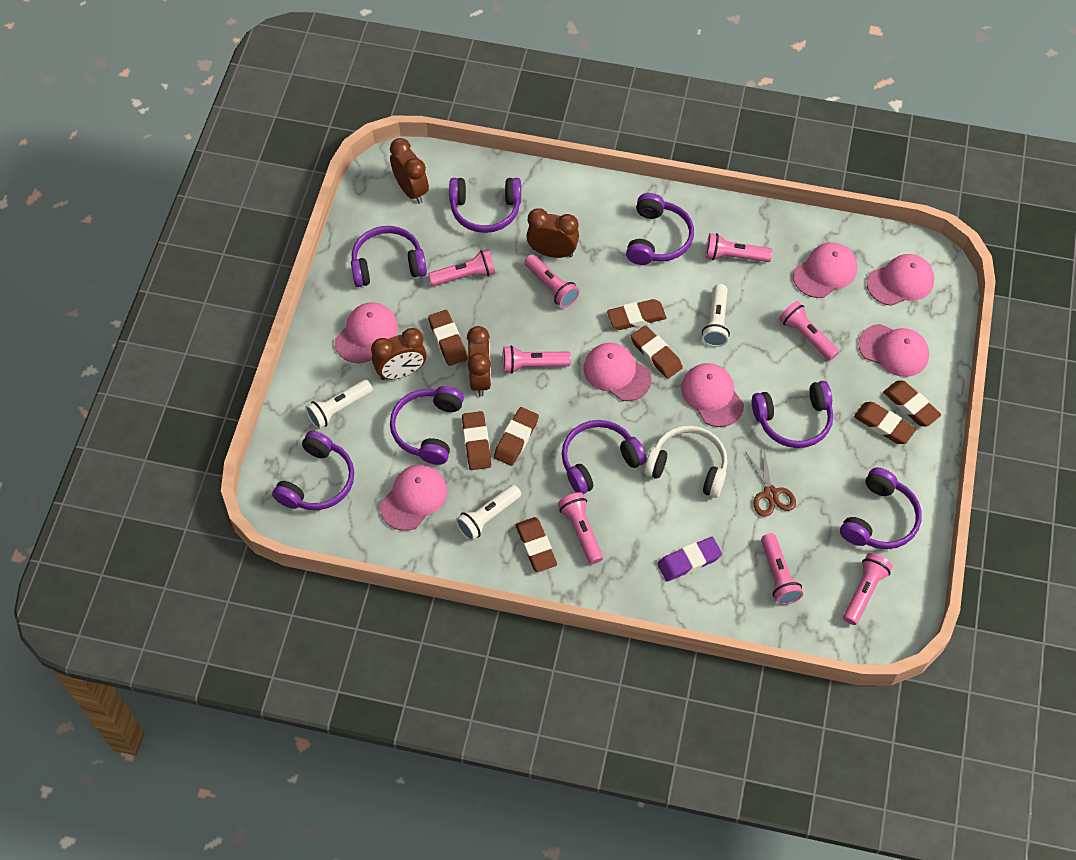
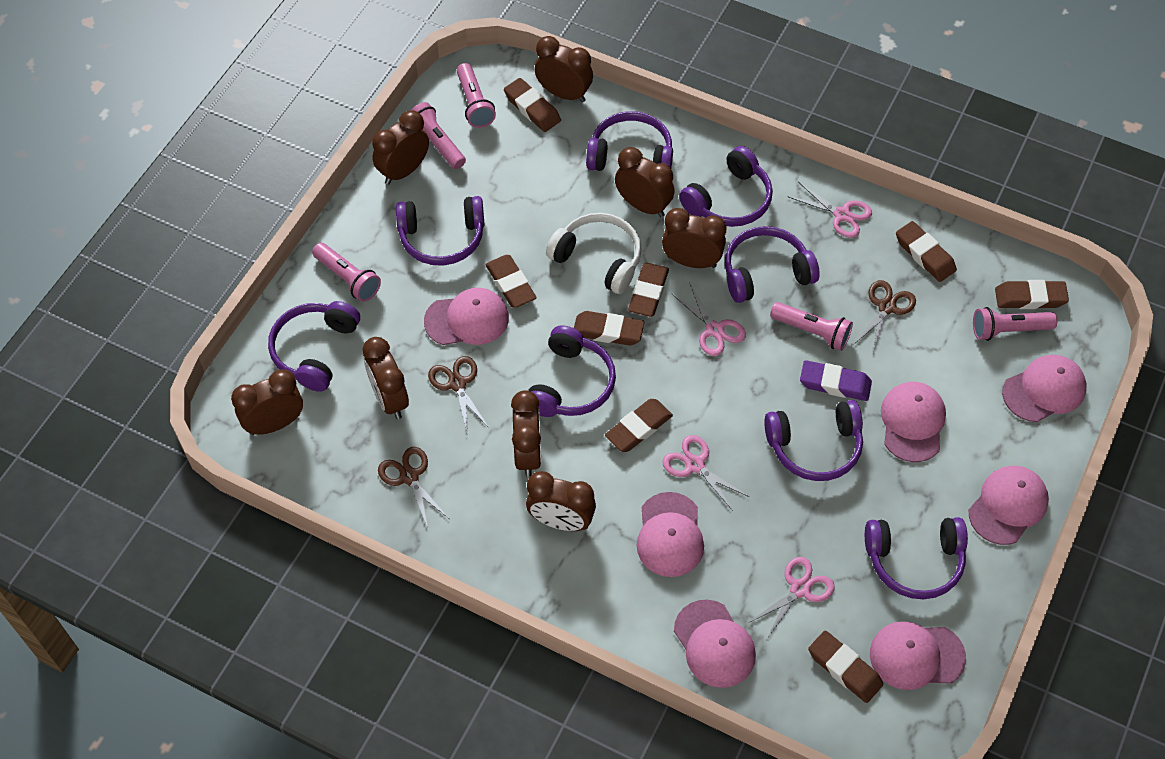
brown clock: [371,328,426,380] [390,138,429,204] [467,326,491,397] [527,208,579,258] = 4 -> [231,369,303,435] [362,337,409,419] [372,110,429,185] [511,390,541,477] [526,471,596,531] [535,36,593,102] [615,147,675,217] [662,208,727,268] = 8
brown scissors: [745,449,796,517] = 1 -> [378,447,448,528] [428,356,489,432] [853,280,916,355] = 3
pink flashlight: [428,249,495,286] [503,345,571,374] [524,254,580,308] [558,492,603,564] [705,233,772,262] [761,533,803,605] [779,301,839,361] [843,553,893,625] = 8 -> [312,243,381,302] [411,102,466,169] [457,63,496,128] [770,302,853,351] [973,307,1057,341] = 5
pink scissors: none = 0 -> [662,435,749,511] [672,284,746,356] [748,557,835,639] [787,182,872,238] = 4
white flashlight: [305,379,373,429] [455,485,521,541] [702,284,730,347] = 3 -> none = 0

